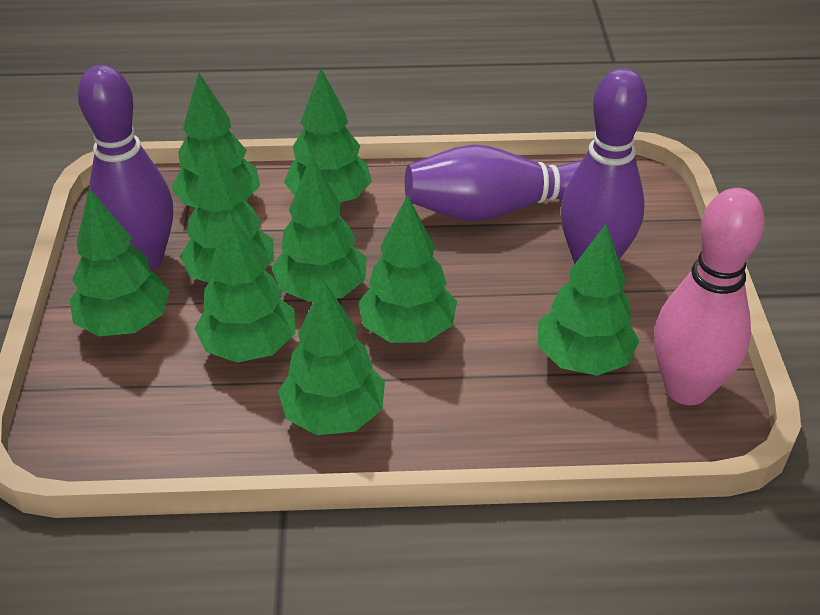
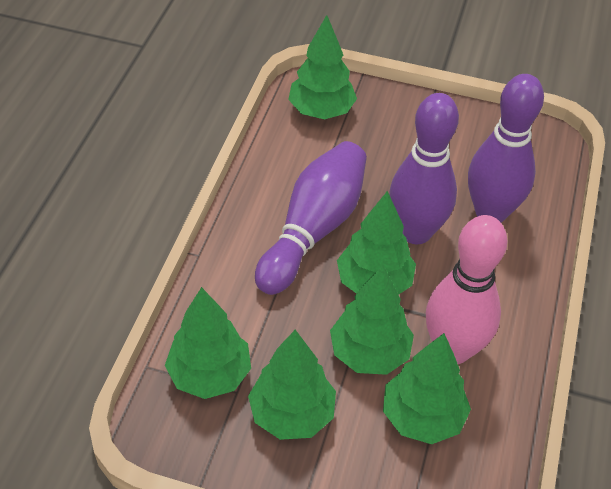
green tree: [70,188,170,337] [171,73,260,207] [180,141,274,283] [195,212,295,363] [272,156,367,302] [278,280,385,435] [284,68,372,202] [358,195,457,343] [538,224,639,376] = 9 -> [165,287,251,399] [248,330,336,440] [288,15,357,120] [330,265,414,375] [337,191,416,295] [383,333,471,444] = 6

